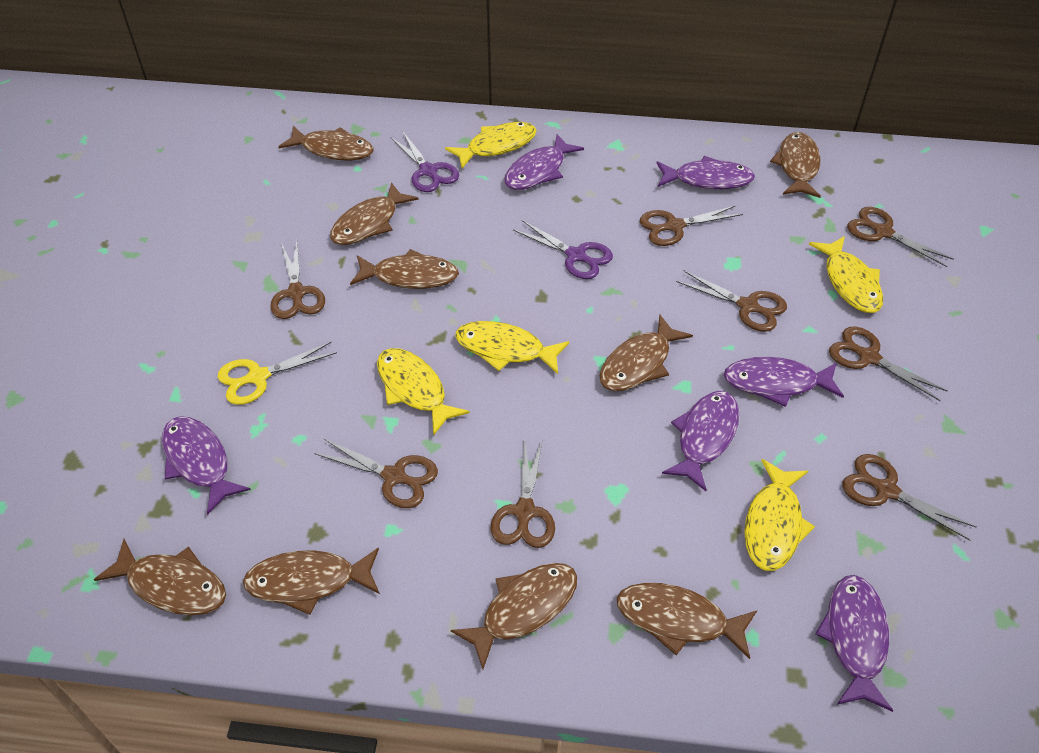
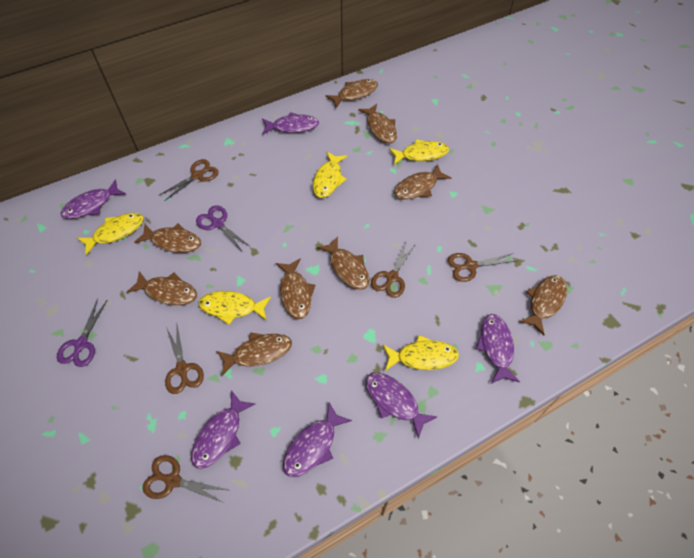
brown scissors: [271,241,325,319] [314,438,438,508] [491,438,555,548] [640,205,743,246] [676,270,787,332] [829,326,948,401] [842,454,977,541] [847,207,954,267] = 8 -> [143,455,228,503] [159,159,219,201] [165,326,204,394] [371,243,415,298] [448,253,516,282] = 5
yellow scissors: [218,342,337,405] = 1 -> none = 0

